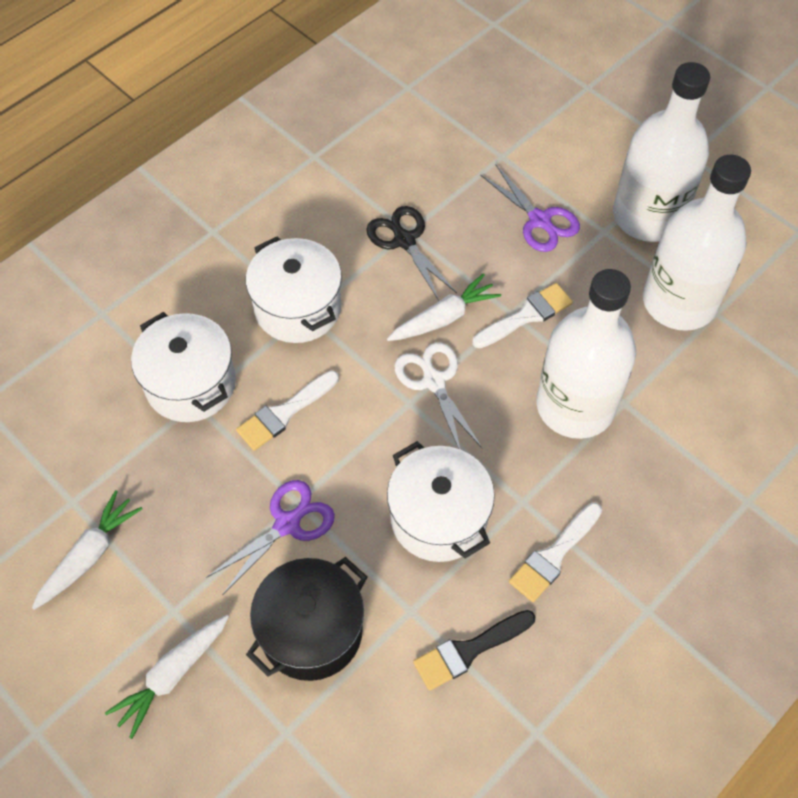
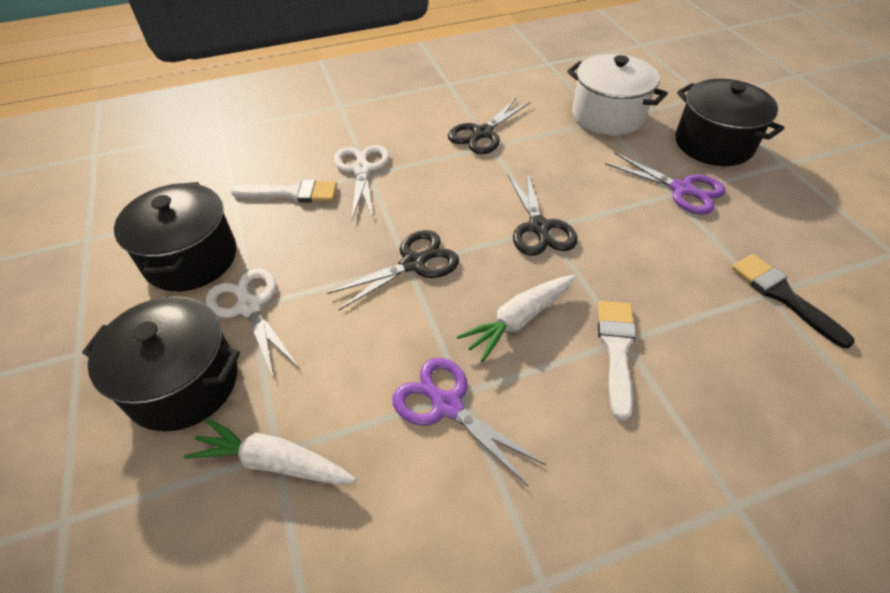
black pot: [246,557,367,681] = 1 -> [82,296,240,431] [114,182,236,292] [675,79,784,166] = 3
black scissors: [366,206,457,301] = 1 -> [327,230,459,310] [448,98,531,154] [508,172,578,256] = 3
white bottle: [536,269,636,439] [613,62,710,242] [643,155,751,331] = 3 -> none = 0
white brush: [236,371,339,451] [472,283,573,348] [509,503,602,602] = 3 -> [231,179,337,203] [598,301,636,421] = 2
white carrot: [32,490,143,610] [105,615,229,739] [387,274,501,341] = 3 -> [184,418,356,485] [457,275,576,362] = 2
white pot: [131,312,236,422] [246,236,342,343] [387,441,495,562] = 3 -> [567,54,668,136] = 1
white scissors: [395,342,483,450] = 1 -> [206,268,299,378] [334,145,389,219] = 2

